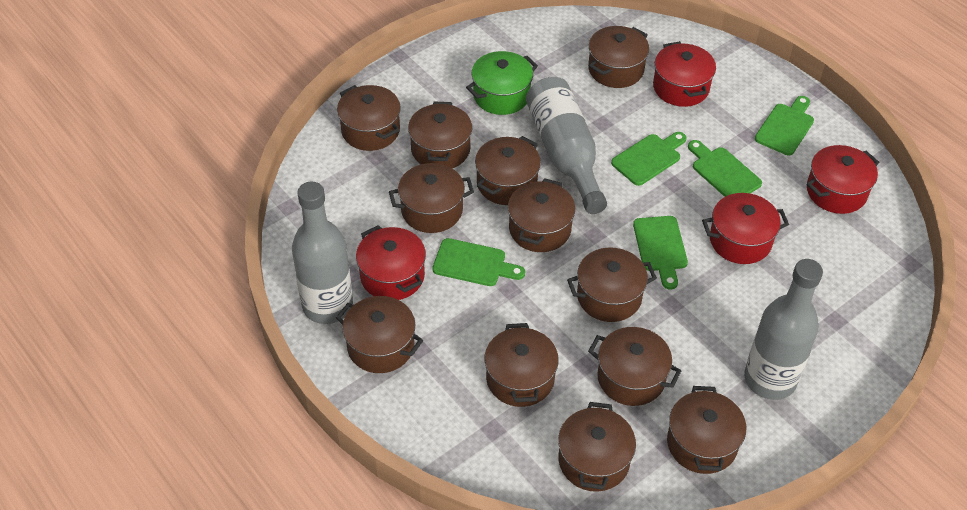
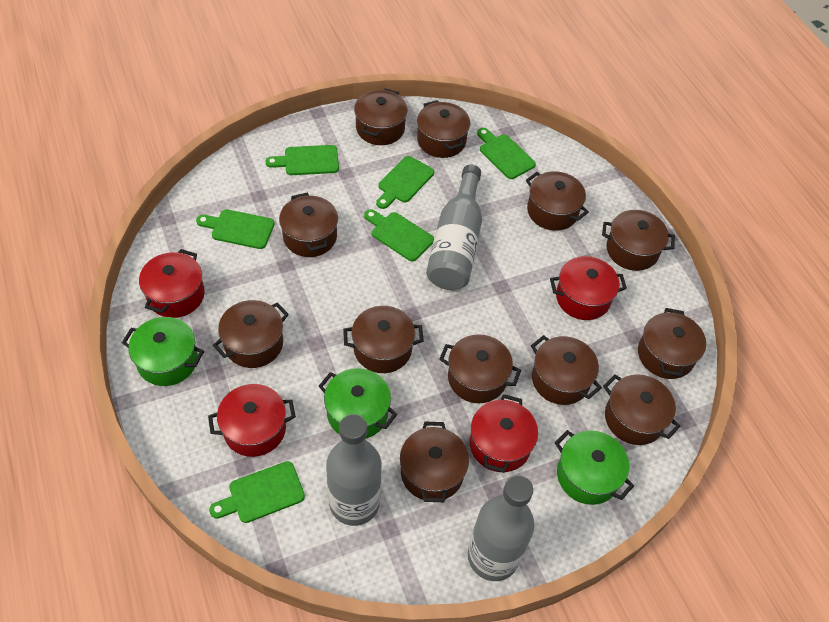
green cutting board: [432,238,525,286] [611,132,687,186] [633,216,688,290] [688,140,762,197] [755,96,814,155] = 5 -> [196,209,275,249] [209,461,305,523] [266,145,339,175] [364,209,434,261] [376,156,434,209] [477,128,536,179] = 6
green pot: [466,51,538,115] = 1 -> [122,317,204,386] [319,368,397,439] [555,430,634,505] = 3

